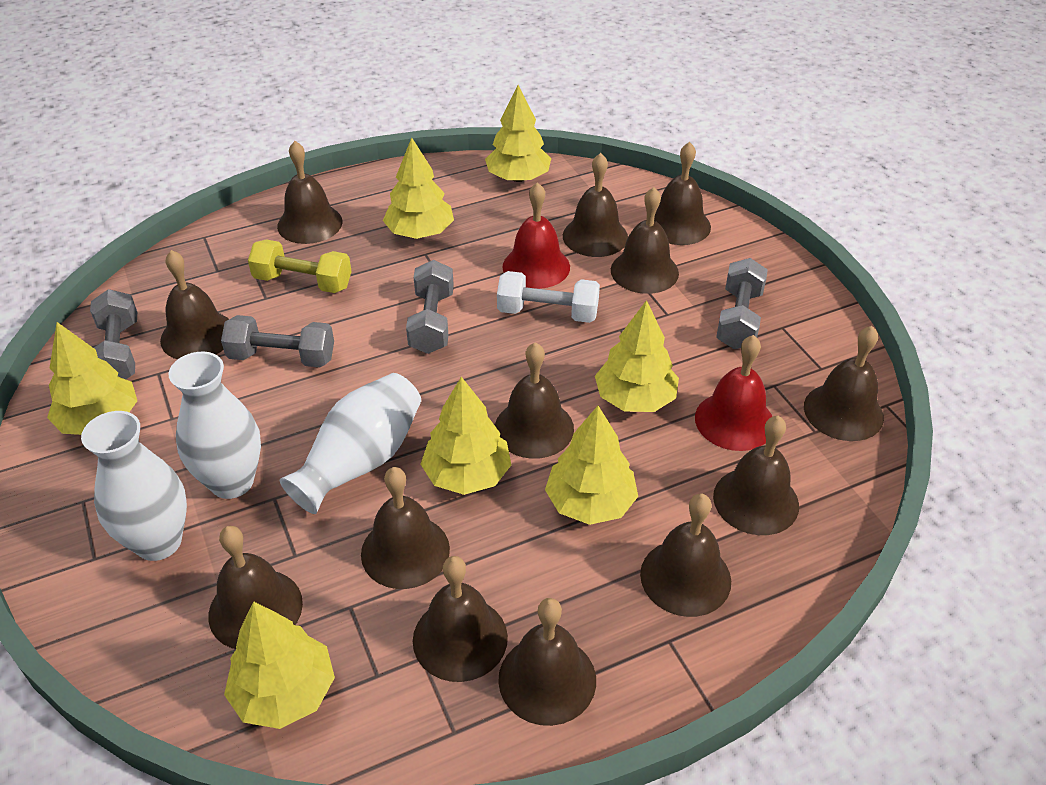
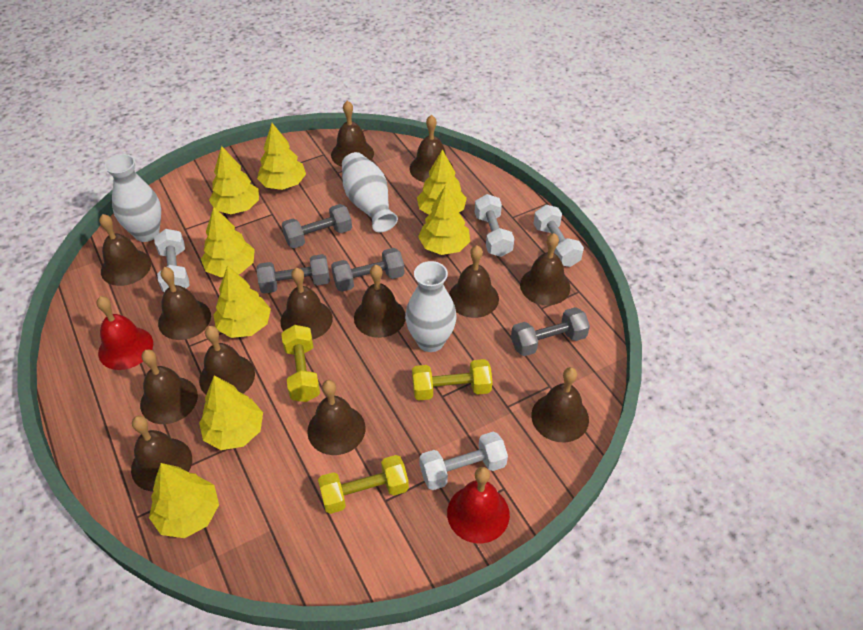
white dumbbell: [497,271,600,323] = 1 -> [154,229,190,292] [419,432,508,490] [475,194,514,257] [533,205,584,267] = 4
yellow dumbbell: [248,239,352,293] = 1 -> [281,325,320,402] [318,455,409,514] [412,359,493,401] = 3
yellow tree: [47,322,137,435] [224,601,335,729] [383,138,454,239] [420,377,512,495] [485,85,551,182] [545,406,638,525] [595,300,679,412] = 7 -> [149,463,219,538] [199,376,263,450] [201,207,255,277] [209,146,259,214] [213,266,271,338] [257,123,306,190] [417,149,467,215] [418,185,470,255] = 8

